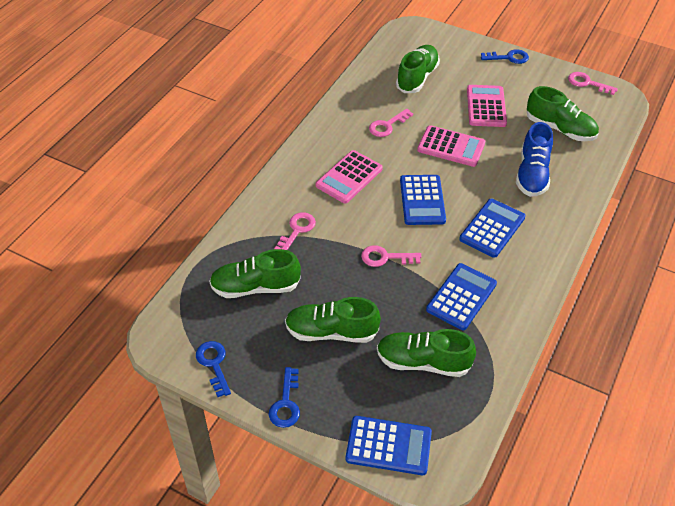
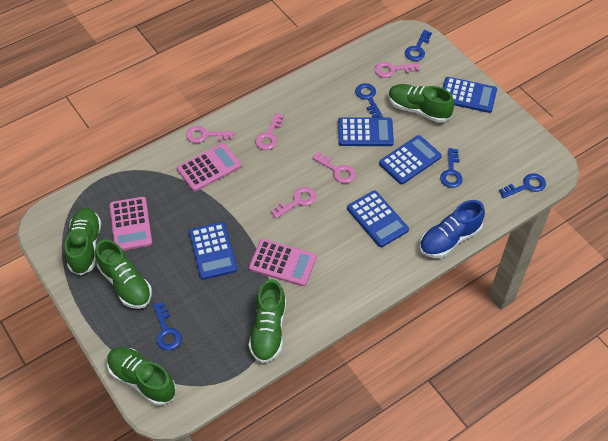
blue calculator: [346,416,432,475] [400,175,446,225] [426,263,497,330] [459,198,526,258] = 4 -> [189,222,237,280] [338,117,394,146] [347,191,409,247] [379,135,442,185] [443,77,497,113] = 5
blue key: [196,341,231,397] [269,367,300,428] [481,49,529,64] = 3 -> [153,302,181,351] [355,83,383,118] [405,30,432,61] [440,148,463,188] [499,173,546,198] = 5
pink key: [274,212,316,250] [361,245,421,267] [369,108,413,137] [568,72,618,95] = 4 -> [186,126,234,143] [255,113,284,150] [271,187,316,219] [312,152,356,183] [374,62,420,78] = 5

